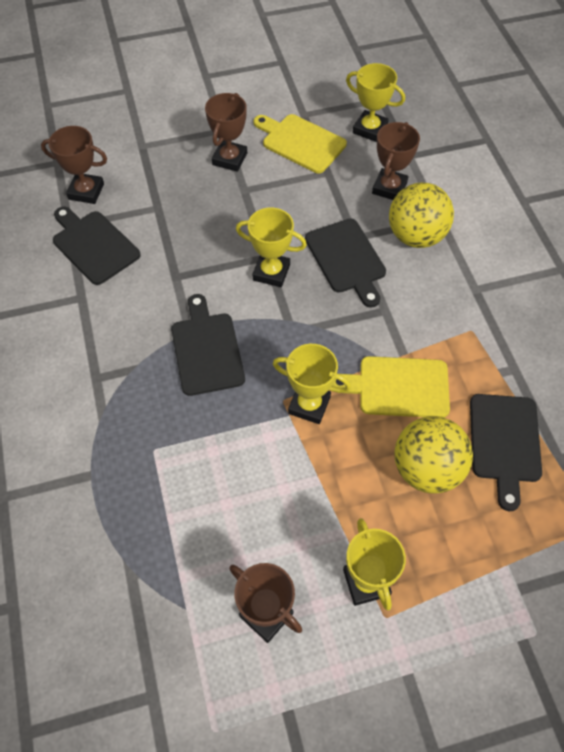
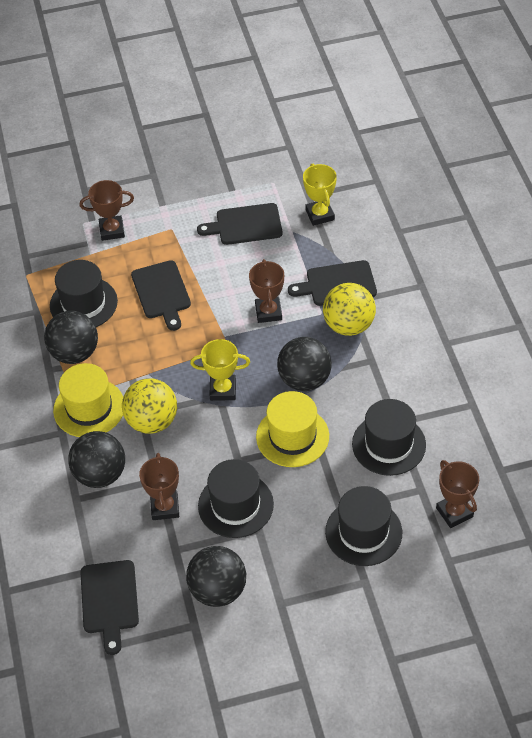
black ball: none = 0 -> [44,311,98,364] [68,431,125,488] [186,546,246,607] [277,337,332,391] = 4
black hat: none = 0 -> [50,260,118,327] [198,459,274,538] [325,486,402,566] [352,399,426,476] = 4
yellow cutting board: [254,114,347,173] [332,356,450,418] = 2 -> none = 0
yellow hat: none = 0 -> [53,363,123,437] [256,391,329,467] = 2
yellow trophy: [236,207,307,287] [273,344,351,424] [343,518,406,610] [346,63,405,142] = 4 -> [190,339,250,401] [303,164,337,226] = 2

